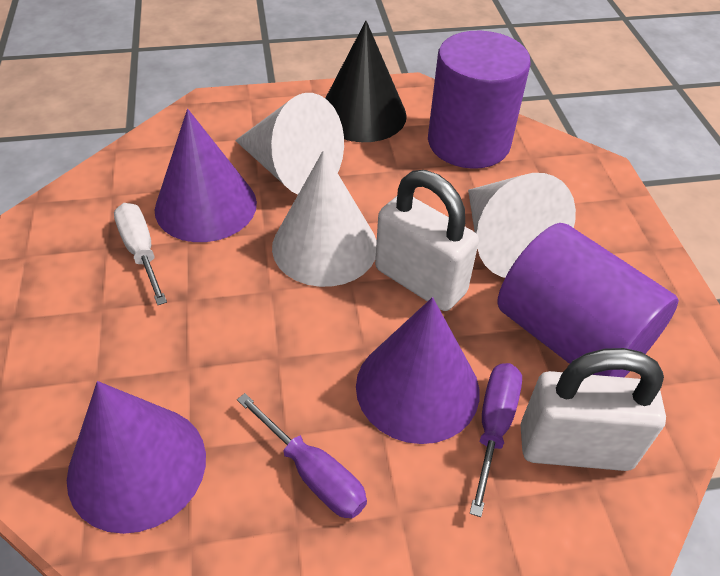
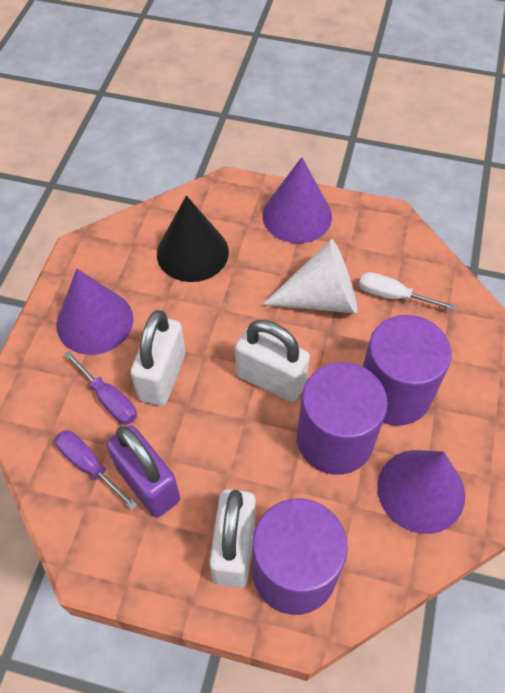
purple cylinder: [428,31,531,169] [497,223,679,377] = 2 -> [252,498,348,615] [297,362,388,475] [363,315,452,426] = 3
purple padlock: none = 0 -> [106,426,180,518] = 1
white cone: [235,93,344,195] [272,150,377,287] [468,173,576,278] = 3 -> [262,239,357,313] = 1
white padlock: [375,170,479,311] [521,348,666,471] = 2 -> [130,310,186,406] [209,489,256,588] [235,320,310,402] = 3

